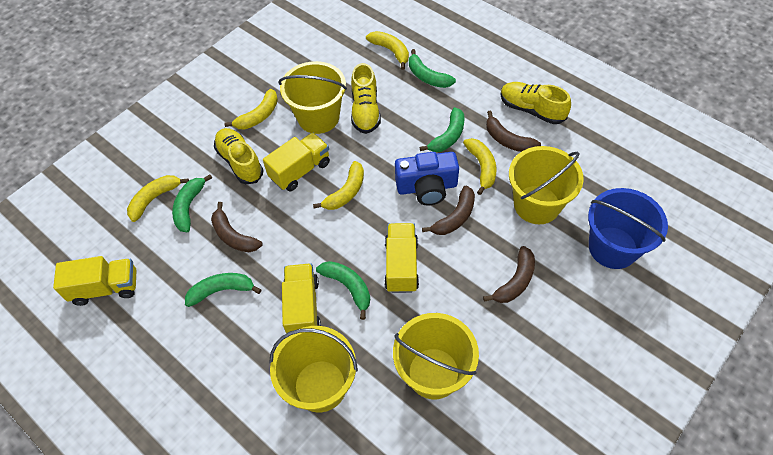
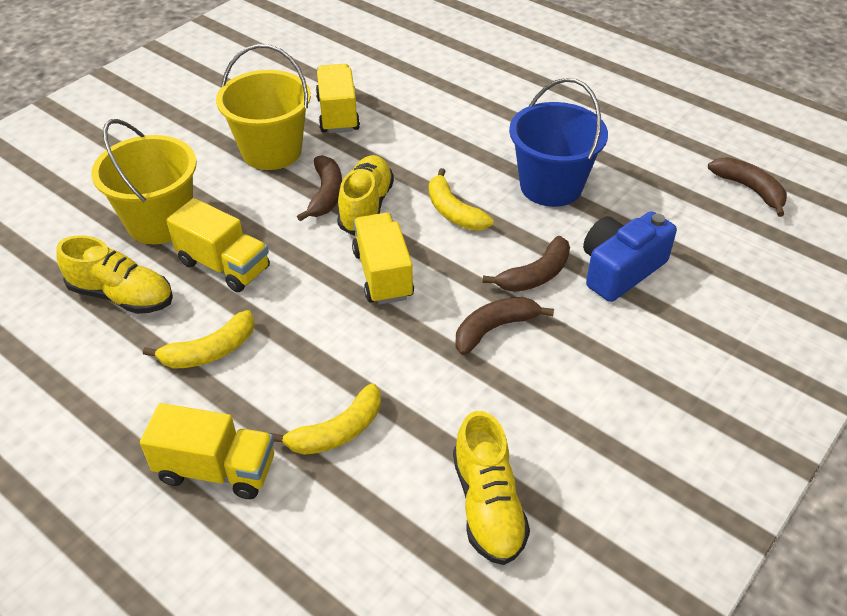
green banana: [172,174,212,232] [185,273,261,307] [316,261,370,320] [409,49,456,88] [419,107,465,152] = 5 -> none = 0
yellow banana: [127,175,189,222] [225,89,278,129] [313,161,364,210] [366,31,409,70] [463,138,497,195] = 5 -> [143,310,255,369] [270,383,381,455] [429,168,494,231] = 3
yellow bucket: [269,326,358,412] [278,61,347,134] [393,313,479,399] [509,146,584,224] = 4 -> [91,119,197,244] [216,44,311,170] = 2

